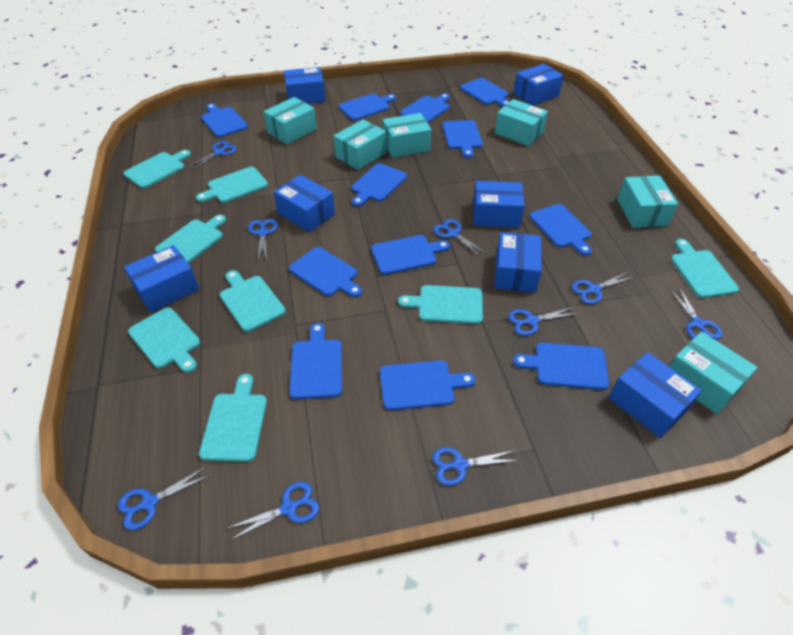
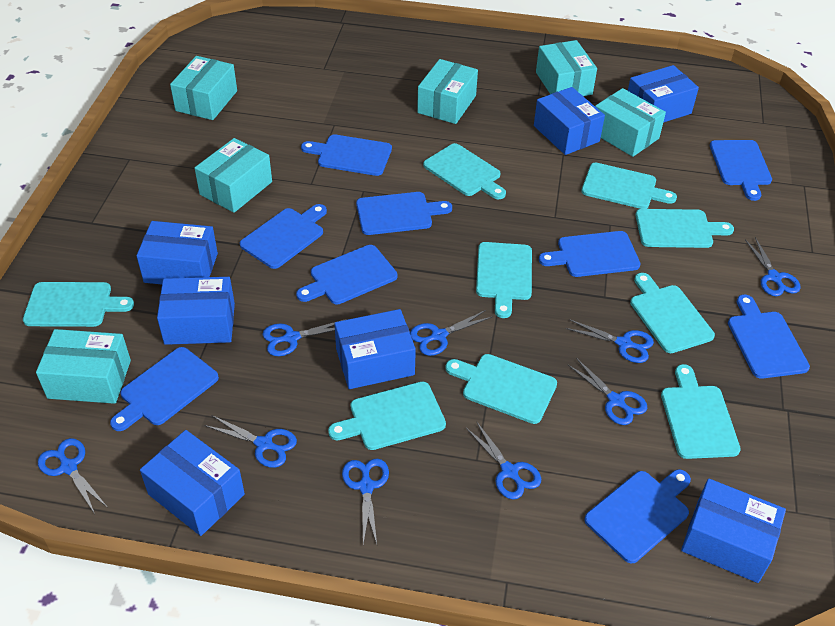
blue cutting board: [201,104,248,137] [289,247,362,297] [289,323,342,399] [339,93,396,121] [351,163,407,207] [371,235,450,275] [380,360,475,410] [400,93,450,123] [442,120,483,158] [460,78,510,107] [513,342,609,390] [529,204,592,256] = 12 -> [110,347,219,431] [240,204,327,269] [296,245,397,304] [301,134,392,176] [356,192,452,235] [539,231,640,277] [584,469,691,563] [710,140,772,201] [728,295,810,379] = 9
turquoise cutting board: [123,150,191,189] [128,307,200,373] [155,215,226,263] [196,167,268,203] [199,374,267,462] [220,270,286,332] [398,285,483,324] [671,239,739,298] = 8 -> [23,282,134,327] [328,381,446,450] [423,143,506,199] [445,354,557,424] [476,242,532,318] [581,163,677,209] [630,273,715,353] [635,209,734,248] [661,364,741,459] = 9

